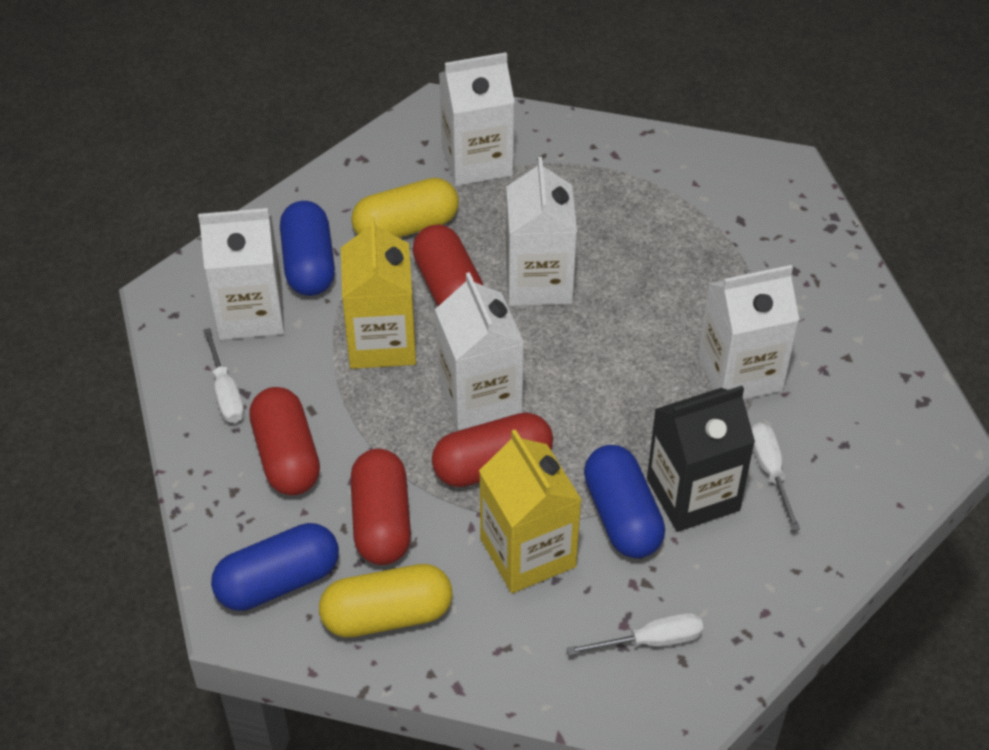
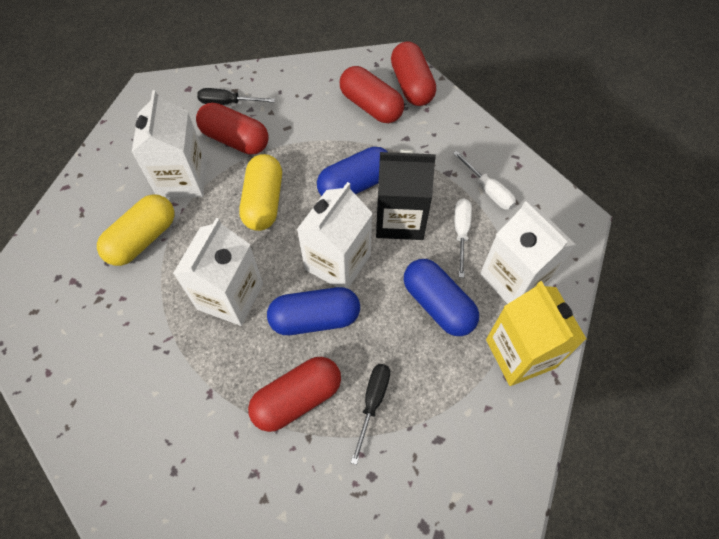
black screwdriver: none = 0 -> [197,88,275,105] [351,364,390,465] = 2
white carton: [198,208,284,340] [435,272,524,430] [439,52,515,186] [506,157,577,306] [698,265,799,400] = 5 -> [132,90,207,198] [173,218,263,326] [297,182,373,289] [480,201,576,304] = 4
white screwdriver: [203,328,245,423] [567,613,704,656] [751,422,800,531] = 3 -> [453,151,516,210] [455,199,472,278] = 2
yellow carton: [341,217,416,369] [479,429,582,593] = 2 -> [486,281,587,386] = 1

